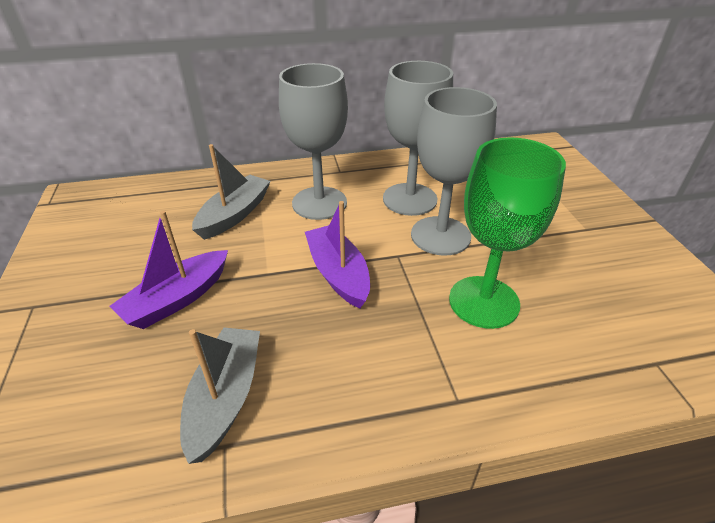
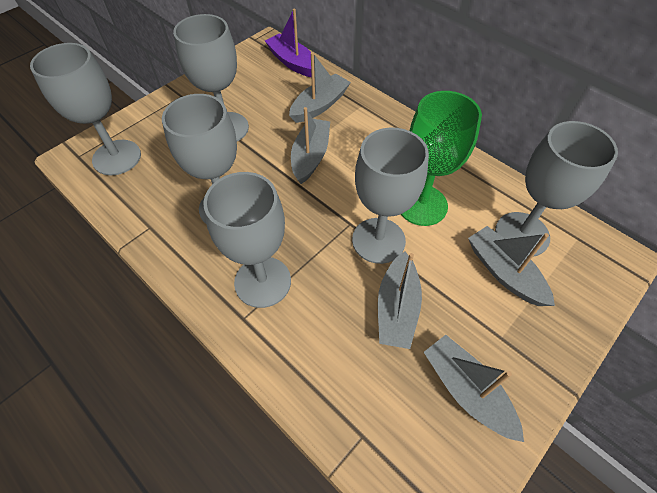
grey boat: [180,328,260,464] [192,144,271,240] = 2 -> [289,52,351,123] [291,107,330,184] [378,251,422,349] [424,335,524,442] [468,226,555,306] = 5
grey goblet: [279,63,348,220] [383,61,453,216] [411,87,497,256] = 3 -> [30,43,141,175] [162,94,237,224] [173,14,249,141] [203,172,291,308] [352,127,429,264] [495,121,618,257] = 6
purple boat: [110,211,228,329] [305,201,370,308] = 2 -> [265,9,312,77] = 1

